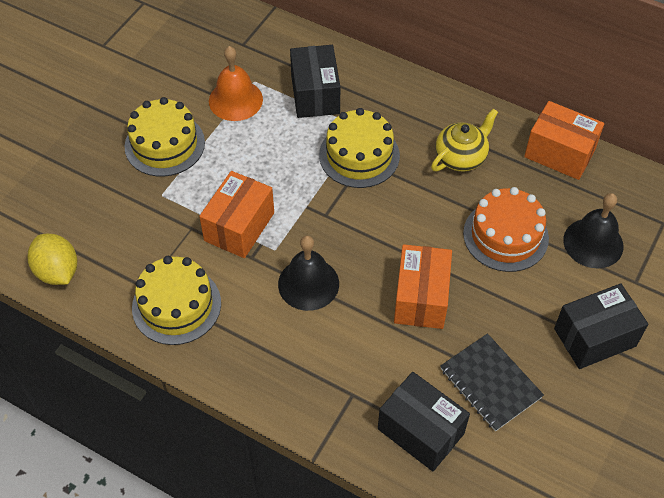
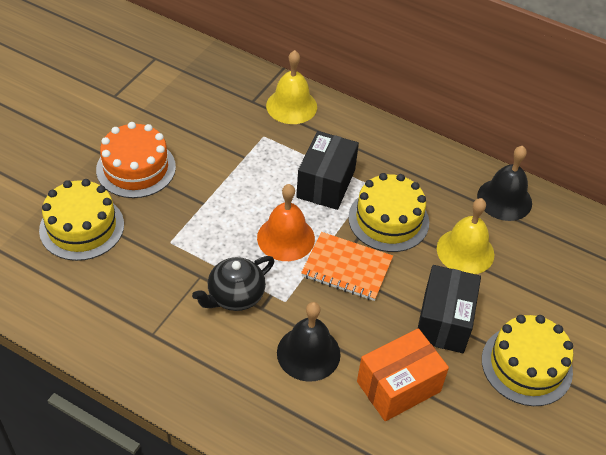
black box: [290,45,340,118] [378,372,470,471] [554,283,648,369] = 3 -> [296,131,359,210] [418,265,481,353] = 2
black notebook: [440,333,544,431] = 1 -> none = 0
black teapot: none = 0 -> [192,256,275,311] = 1
orange box: [199,171,274,258] [394,244,452,329] [524,101,604,180] = 3 -> [357,328,449,421] = 1
orange notebook: none = 0 -> [301,232,393,301] = 1
yellow bell: none = 0 -> [266,50,317,124] [437,198,494,274] = 2
yellow lemon: [28,234,77,285] = 1 -> none = 0
yellow teapot: [431,108,498,171] = 1 -> none = 0

